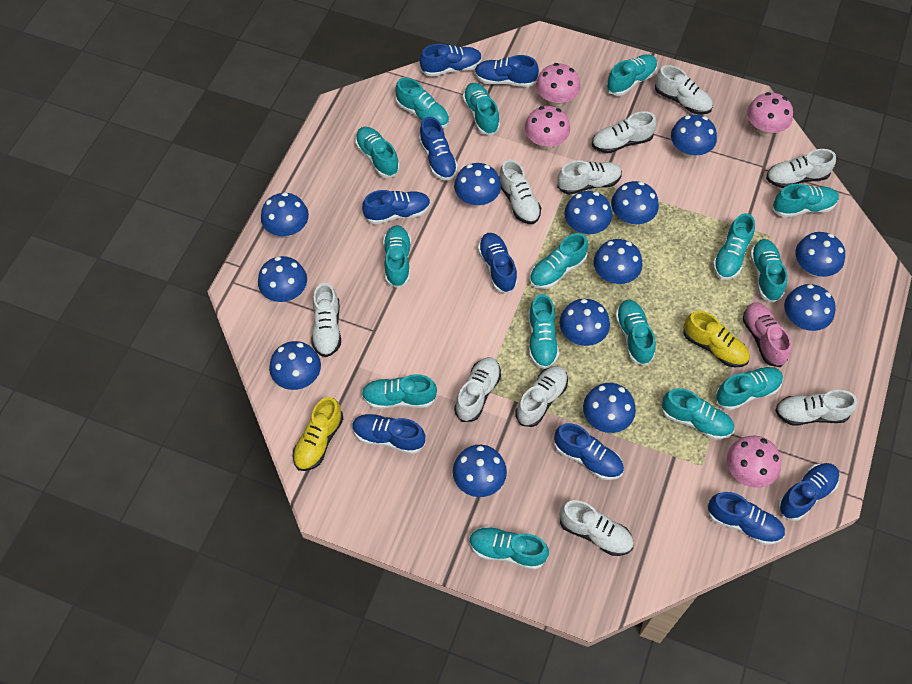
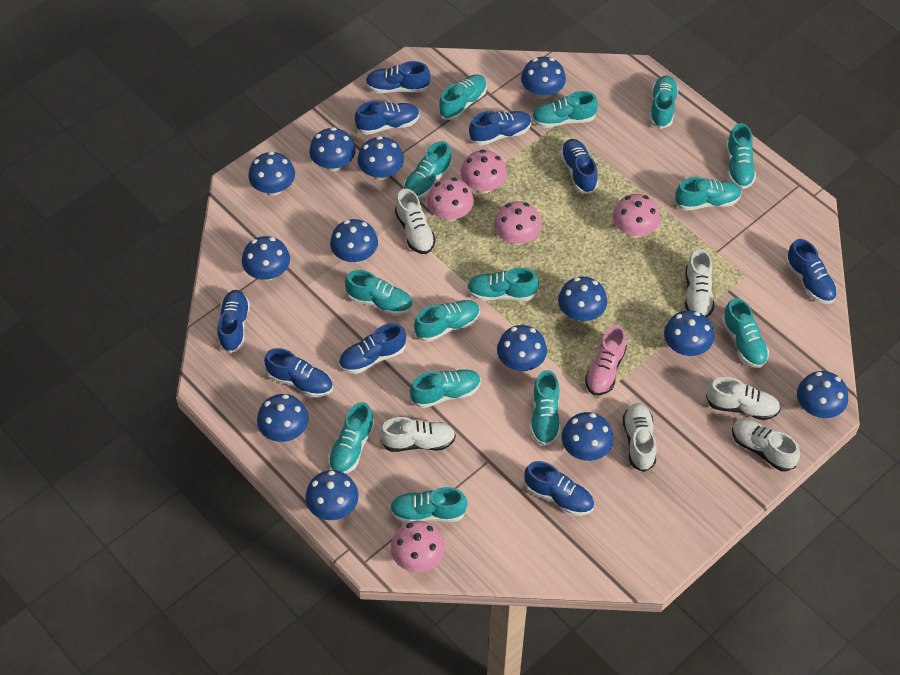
pink mushroom: [525,106,570,149] [536,63,580,106] [727,436,781,488] [747,92,793,136] = 4 -> [391,521,445,572] [427,178,474,221] [461,149,507,194] [494,201,542,245] [613,194,660,238] = 5
turquoise shoe: [355,127,400,178] [362,374,437,409] [383,225,411,288] [395,78,449,128] [463,83,500,135] [469,526,549,570] [528,294,559,369] [529,233,588,289] [606,54,657,96] [615,300,656,366] [661,388,734,439] [713,213,755,280] [715,367,783,410] [750,239,788,303] [772,184,839,218] = 15 -> [328,402,375,474] [345,270,413,315] [390,487,468,523] [403,141,452,199] [410,369,481,408] [414,300,480,342] [439,74,487,120] [467,267,539,301] [530,370,561,446] [531,91,598,128] [650,75,679,129] [675,177,742,211] [722,298,769,368] [726,123,756,189] = 14
white shoe: [311,283,341,357] [454,357,501,422] [499,159,541,224] [516,366,568,427] [557,160,622,195] [560,500,634,556] [592,111,657,153] [655,65,713,115] [766,149,836,188] [775,390,857,426] = 10 -> [380,417,456,452] [395,189,436,254] [623,403,657,472] [685,249,714,317] [706,377,781,420] [732,418,800,472] = 6
yellow shoe: [293,397,343,471] [683,311,750,367] = 2 -> none = 0

